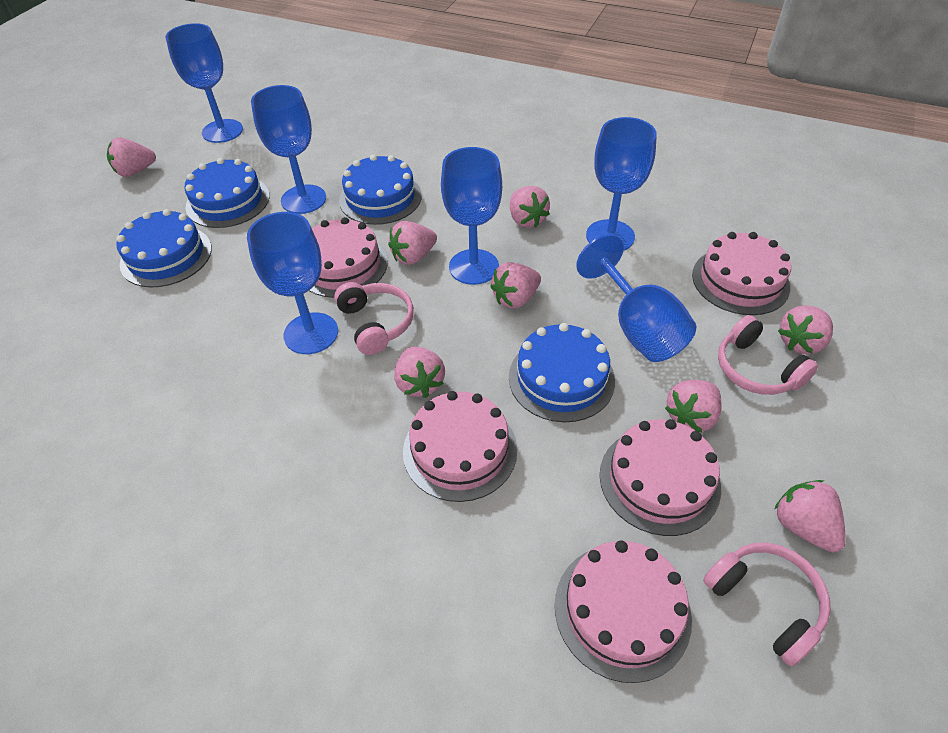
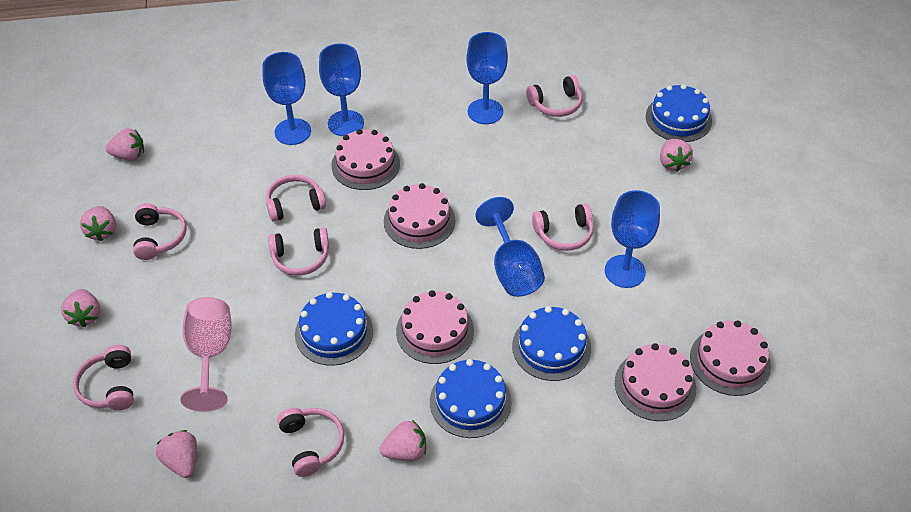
blue goblet: [166,23,243,143] [247,212,338,354] [251,85,326,214] [441,147,502,285] [576,234,696,362] [586,117,657,251] = 6 -> [262,52,311,145] [319,44,364,136] [466,32,508,124] [475,197,545,297] [605,190,660,288] = 5
pink goblet: none = 0 -> [181,297,232,412] = 1
pink headphones: [334,282,414,355] [703,543,831,666] [718,315,818,395] = 3 -> [73,345,134,410] [133,203,187,260] [266,174,326,222] [268,228,329,276] [277,408,344,477] [526,75,582,117] [532,203,593,251] = 7
pink strawberry: [107,137,156,177] [388,221,437,265] [394,347,445,398] [490,262,541,309] [510,186,550,228] [665,380,722,433] [775,480,846,552] [778,305,833,354] = 8 -> [61,289,100,327] [80,206,116,241] [106,129,144,161] [156,430,197,478] [380,420,426,461] [660,139,693,172] = 6

